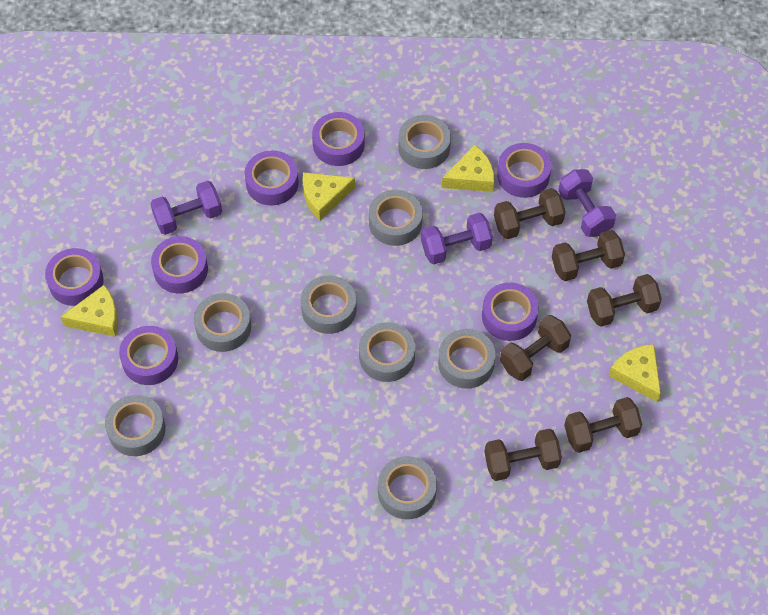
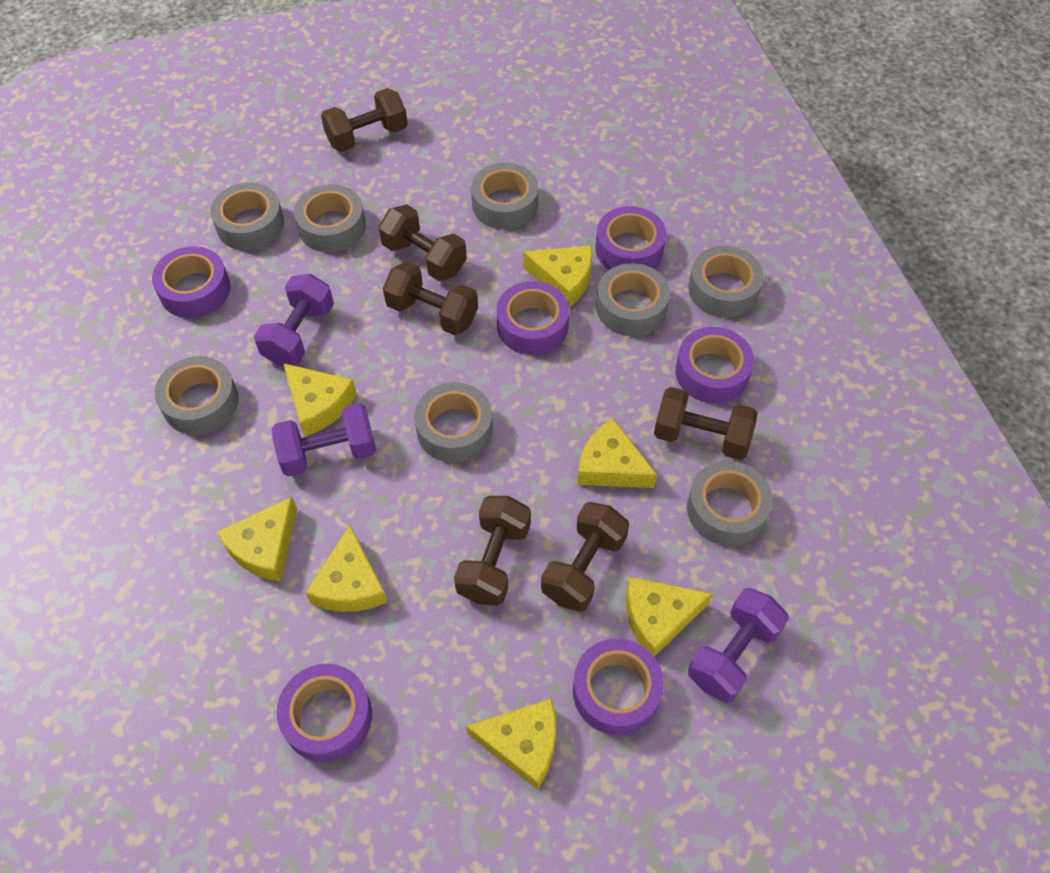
purple tape: [45,248,104,306] [119,326,178,385] [151,236,208,294] [245,150,299,206] [312,112,365,166] [482,282,539,341] [497,143,551,198] = 7 -> [152,246,231,318] [277,664,372,762] [497,281,569,355] [573,638,664,735] [595,206,666,270] [675,327,754,404] = 6
yellow cheese: [61,285,118,337] [303,172,355,220] [442,145,494,192] [609,344,661,402] = 4 -> [217,497,297,582] [283,363,357,436] [306,525,387,612] [466,698,556,790] [523,245,592,308] [577,418,657,488] [626,577,713,657] = 7

